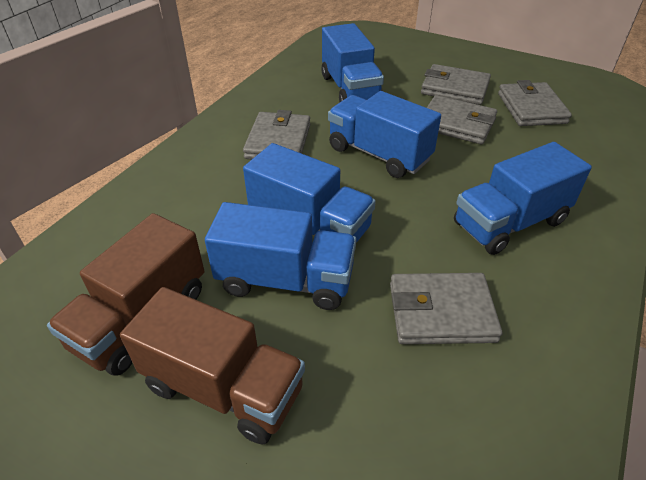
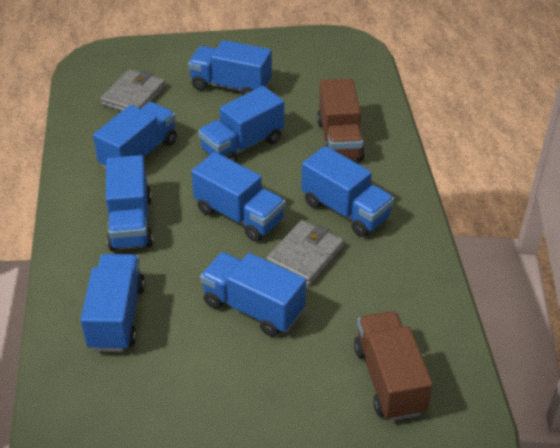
blue truck: [205,202,356,310] [243,143,376,243] [321,23,384,102] [328,91,441,178] [454,142,592,255] = 5 -> [80,254,145,352] [93,102,177,169] [106,155,153,251] [188,40,272,96] [191,152,285,242] [198,86,284,162] [200,252,306,337] [301,146,394,237] = 8
grey wallet: [243,110,310,159] [390,273,502,344] [421,64,491,105] [427,95,497,144] [498,80,572,126] = 5 -> [100,69,166,111] [266,220,344,286] = 2

